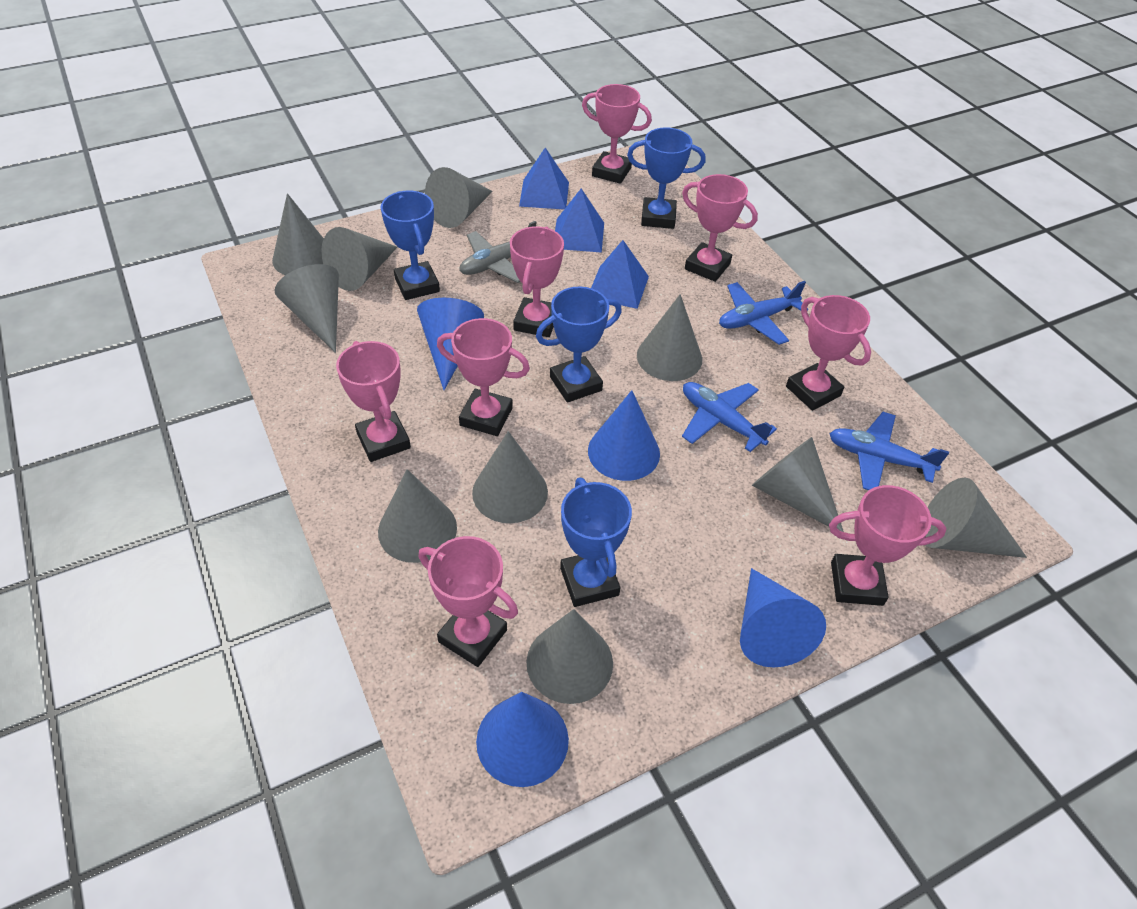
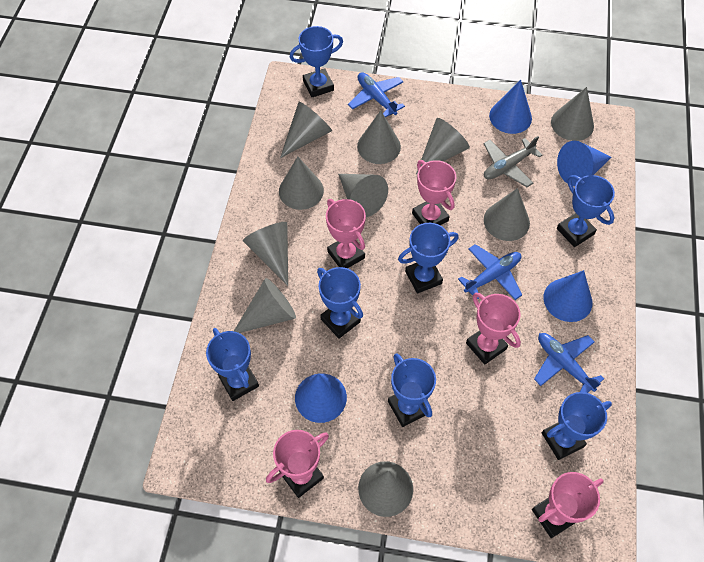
blue pyramid: [519,148,569,209] [555,189,604,253] [591,240,649,309] = 3 -> none = 0
blue trophy: [381,191,440,300] [536,287,622,403] [560,477,632,607] [627,127,706,229] = 4 -> [206,328,259,401] [290,26,343,97] [317,267,363,339] [388,353,436,427] [398,223,459,294] [542,392,612,460] [557,175,615,247] = 7
pink trophy: [336,341,411,462] [418,536,518,667] [437,318,530,436] [510,226,564,337] [582,84,652,184] [682,174,758,282] [786,295,871,411] [829,485,946,606] = 8 -> [266,430,329,498] [326,199,366,268] [412,160,456,225] [466,293,521,365] [532,472,604,538] = 5

